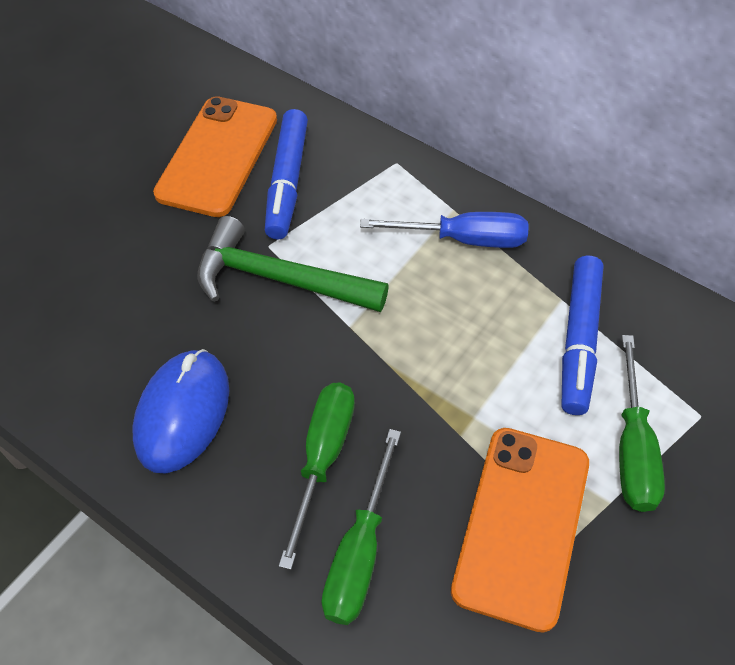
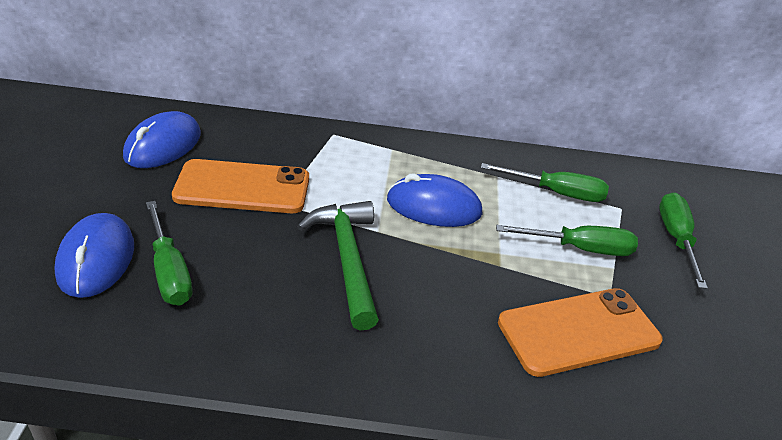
blue marker: [265,109,308,240] [562,255,603,415] = 2 -> none = 0
blue mouse: [132,349,229,473] = 1 -> [55,213,134,298] [123,111,201,168] [387,174,482,227] = 3
blue screwdriver: [360,212,529,248] = 1 -> none = 0
green screwdriver: [279,383,355,570] [322,429,401,625] [619,335,665,512] = 3 -> [146,201,193,305] [481,163,609,202] [496,225,638,256] [659,193,708,289] = 4

